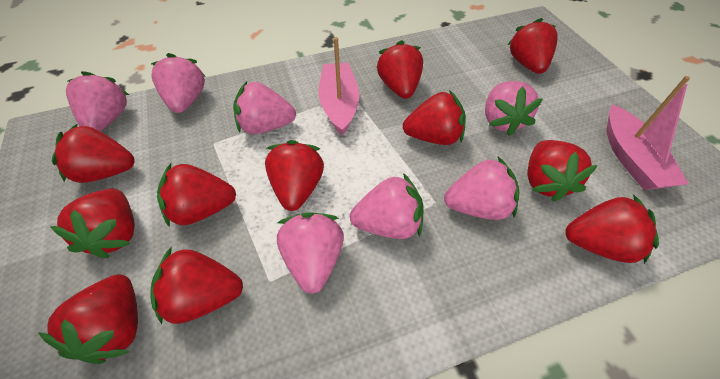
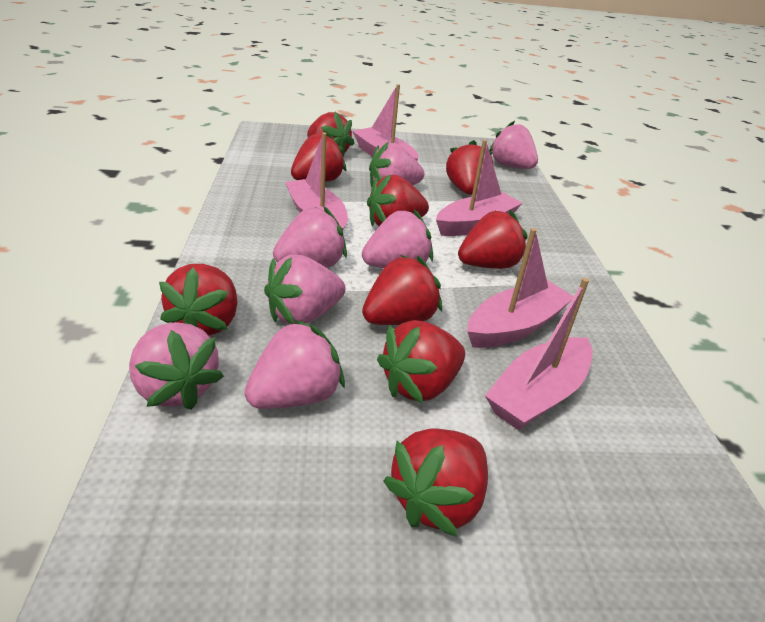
pink boat: [319,37,359,136] [606,76,690,190] = 2 -> [285,133,348,231] [353,84,419,160] [436,140,523,236] [467,228,574,348] [485,278,592,430] = 5
red strawberry: [38,274,138,364] [50,189,135,258] [52,124,135,183] [150,247,243,324] [157,163,236,227] [265,140,324,211] [377,40,423,99] [403,90,466,145] [507,18,557,74] [527,140,598,202] [565,194,659,264] = 11 -> [159,264,238,336] [291,131,347,182] [307,112,355,156] [362,255,442,325] [367,174,429,226] [377,320,465,403] [383,428,488,537] [446,140,493,195] [458,209,528,269] = 9

